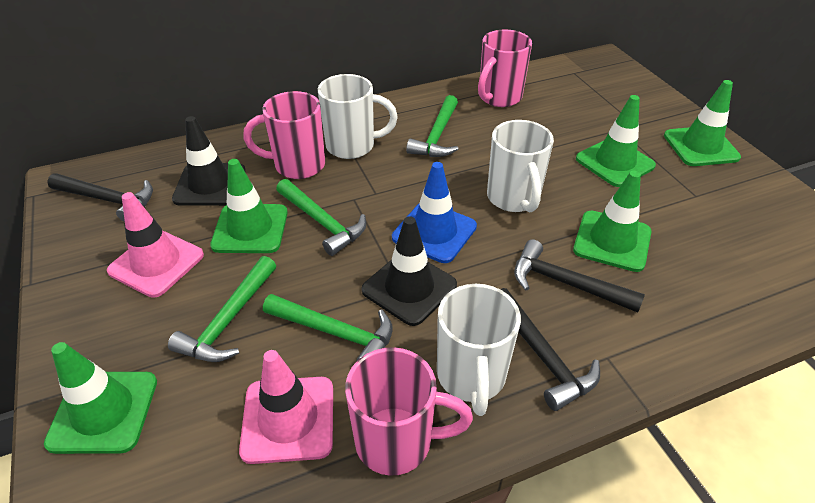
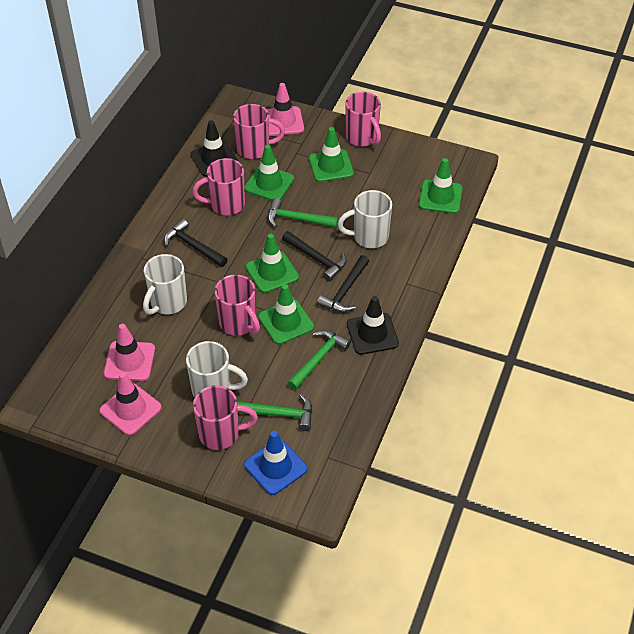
green hammer: [168,256,276,362] [263,294,393,362] [276,179,366,256] [406,95,458,157] = 4 -> [237,394,313,431] [268,198,338,228] [288,330,351,390] = 3
pink mug: [243,91,325,179] [345,347,473,476] [478,29,532,107] = 3 -> [192,158,245,215] [193,385,258,450] [214,274,260,336] [233,104,285,159] [346,92,381,146] = 5
pink traffic cone: [107,192,204,298] [239,350,333,464] = 2 -> [100,372,162,435] [104,324,155,381] [266,83,304,136] = 3

